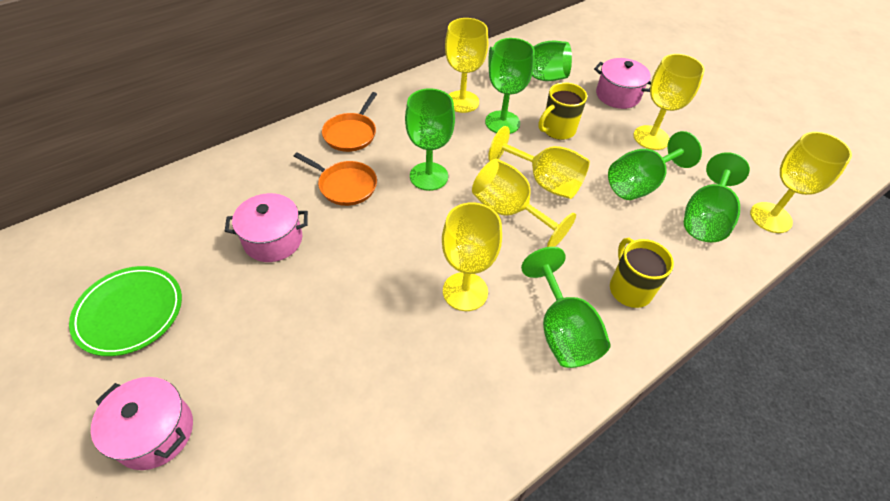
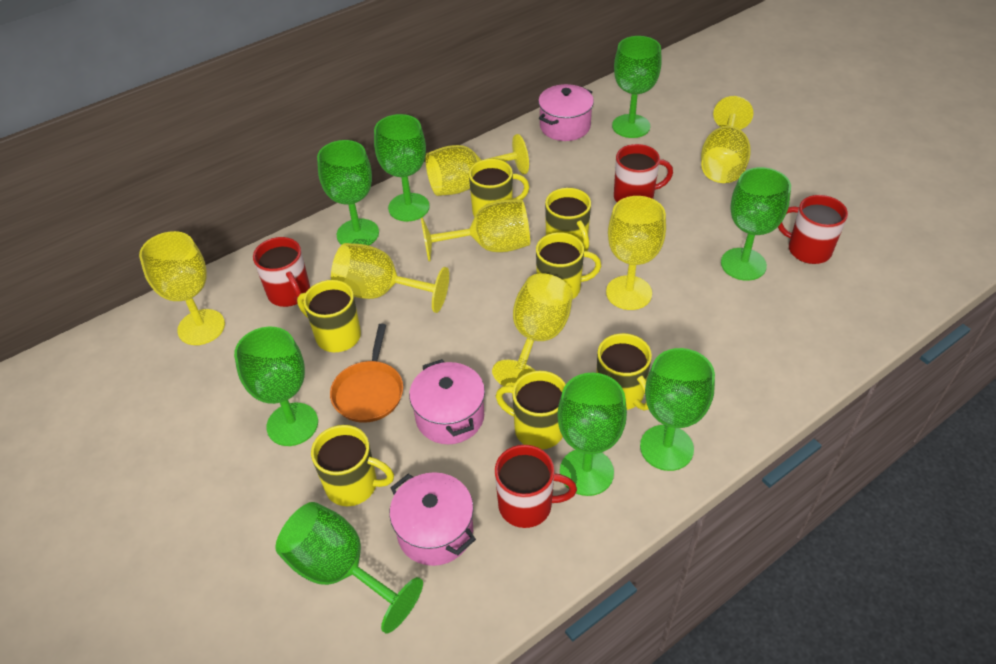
green goblet: [405,88,455,191] [485,38,535,134] [488,41,572,81] [521,247,611,368] [608,131,702,200] [684,152,750,242] = 6 -> [234,327,318,446] [275,502,423,634] [317,140,379,245] [374,114,429,221] [557,373,627,496] [612,36,662,138] [640,348,715,471] [721,167,791,281] = 8
green plate: [69,266,182,356] = 1 -> none = 0
orange pan: [294,152,377,206] [322,92,377,152] = 2 -> [330,324,403,423] = 1
red mug: none = 0 -> [253,237,310,307] [495,445,577,528] [614,144,673,202] [778,195,848,264] = 4
yellow goblet: [442,202,502,311] [445,18,488,113] [472,159,576,247] [488,126,590,199] [633,54,705,150] [750,132,852,233] = 6 -> [139,231,225,345] [331,243,449,313] [421,200,530,261] [425,134,529,196] [492,273,573,386] [606,196,666,310] [701,96,753,183] = 7
yellow mug: [538,82,587,140] [610,238,674,308] = 2 -> [297,280,361,352] [311,425,394,506] [469,159,529,217] [496,371,566,449] [536,232,601,299] [545,188,591,251] [596,333,652,410] = 7

